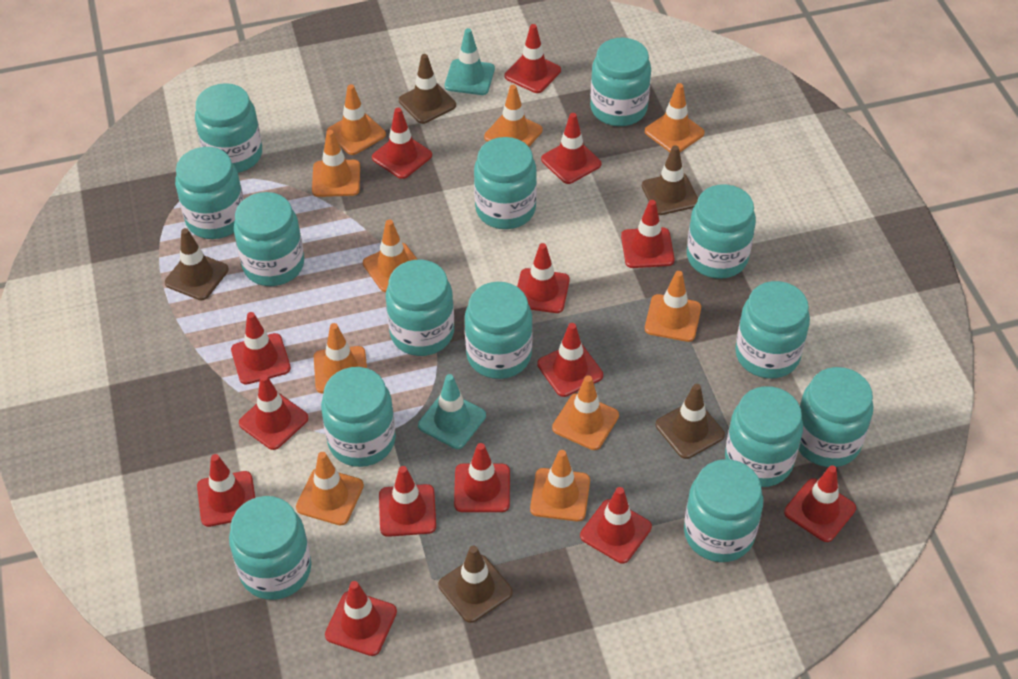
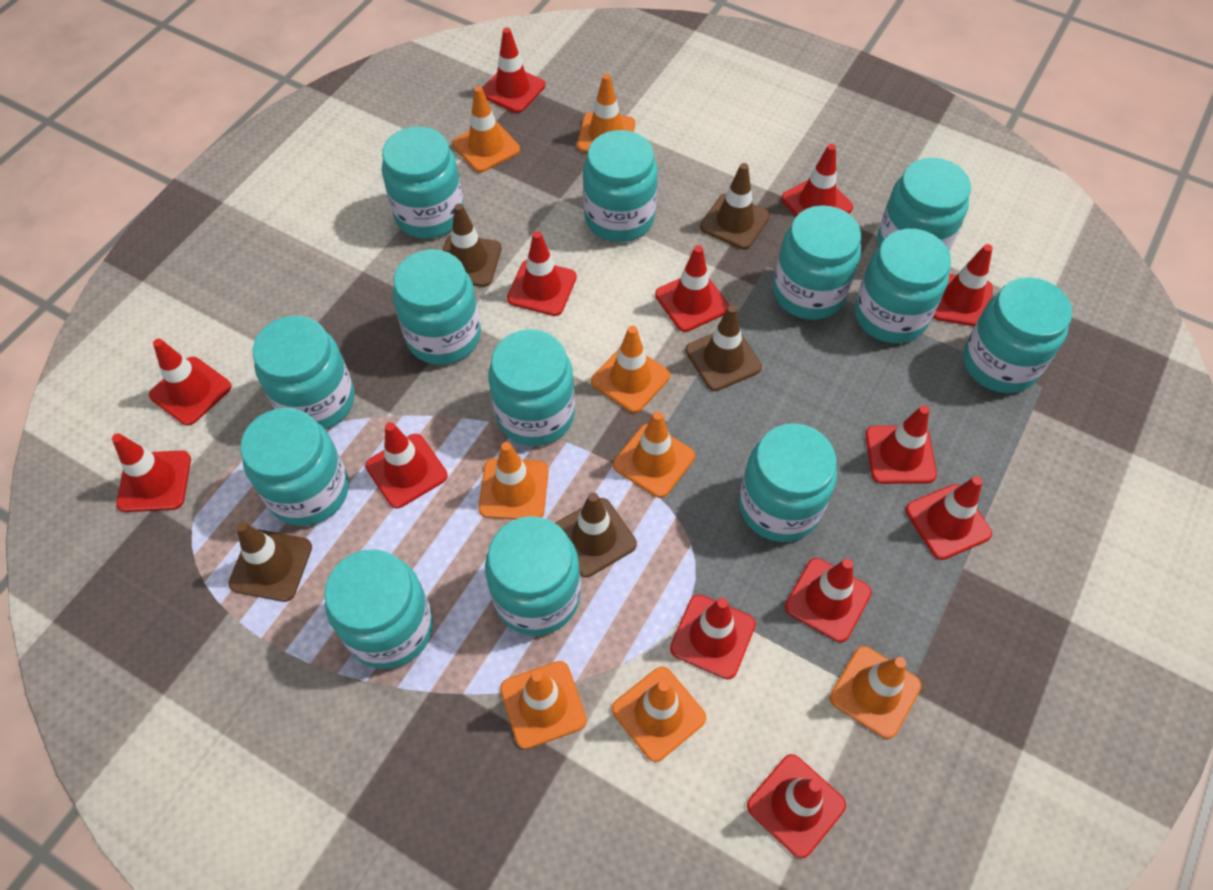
orange traffic cone: [296,452,364,525] [312,130,360,197] [314,323,367,393] [327,84,386,155] [363,220,418,292] [484,85,543,147] [530,450,590,521] [552,376,619,450] [645,83,705,152] [645,271,701,342] = 10 -> [452,86,520,172] [478,442,549,520] [500,661,587,749] [577,74,635,153] [591,326,670,413] [612,667,706,762] [613,411,695,498] [830,646,921,739] = 8
red traffic cone: [197,454,255,527] [231,312,291,385] [239,375,308,450] [325,581,397,656] [372,108,432,179] [379,466,436,537] [454,443,510,512] [505,24,561,93] [517,243,570,313] [537,323,603,397] [541,113,601,184] [580,487,652,563] [621,200,675,268] [784,465,856,542] = 14 -> [112,433,191,512] [149,339,232,426] [365,422,448,508] [482,28,545,113] [507,231,577,316] [655,245,729,332] [670,594,756,679] [747,754,846,859] [781,144,853,216] [785,558,872,642] [865,405,937,484] [906,476,992,560] [933,244,993,326] = 13
turquoise jar: [175,147,244,239] [195,83,262,173] [229,496,311,600] [234,192,304,286] [321,367,396,467] [386,260,454,356] [465,282,533,379] [474,137,537,229] [590,38,651,126] [684,459,764,562] [687,184,756,279] [725,386,803,487] [735,281,810,378] [799,367,873,467] = 14 -> [240,408,349,526] [253,316,354,430] [324,549,433,669] [382,126,464,238] [393,249,481,365] [485,516,581,636] [489,329,575,446] [583,130,658,242] [739,424,837,542] [773,205,861,320] [855,229,951,343] [877,158,971,251] [963,277,1072,393] = 13
turquoise traffic cone: [418,374,486,449] [445,28,495,95] = 2 -> none = 0

